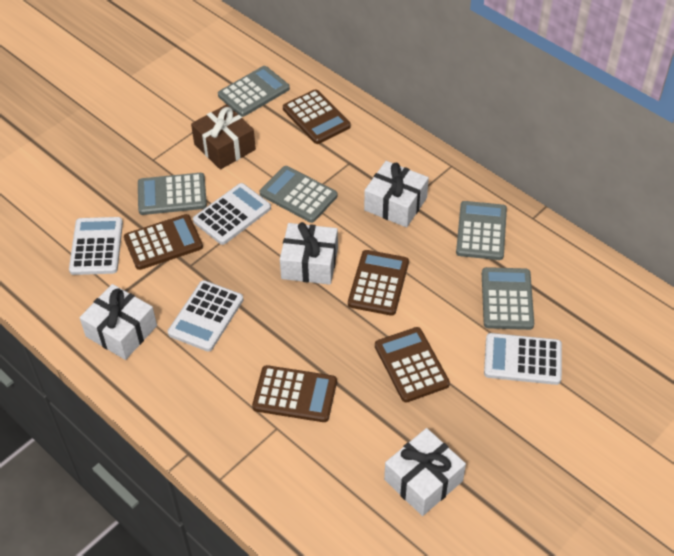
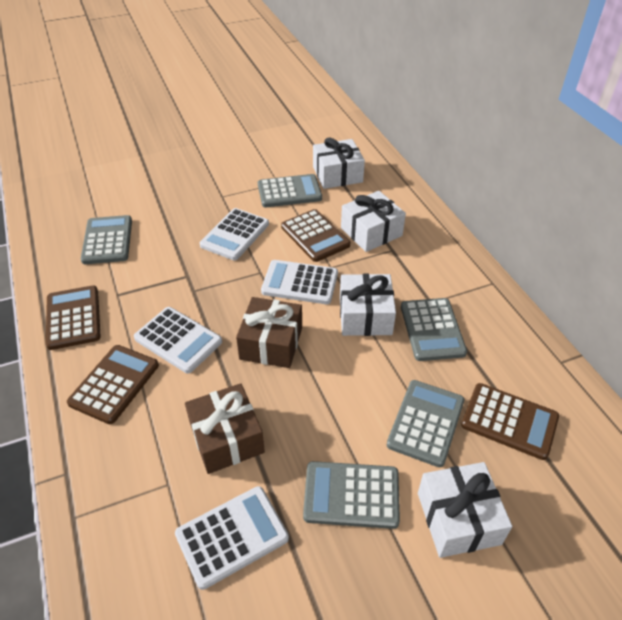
brown calculator: [124,214,203,270] [252,365,337,422] [283,89,351,144] [348,250,409,316] [375,327,450,403] = 5 -> [46,286,101,350] [67,345,159,424] [281,209,350,262] [461,383,559,460] = 4
brown gift: [191,104,256,170] = 1 -> [185,383,265,474] [236,297,302,368] = 2

